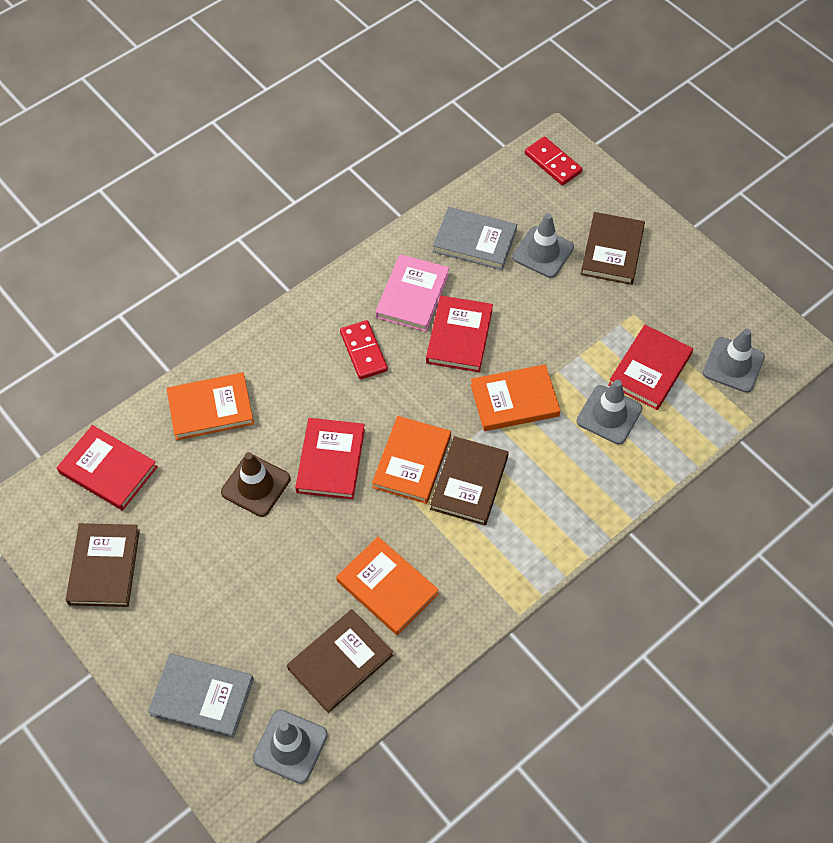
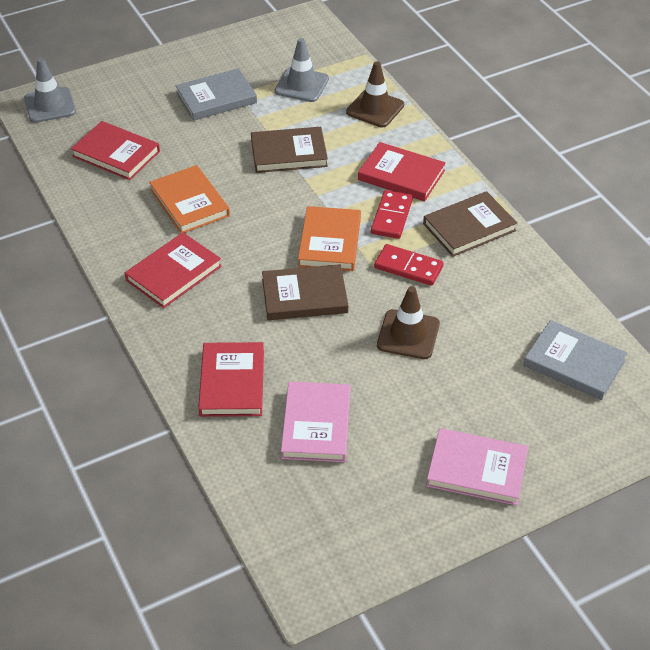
brown book: [66,523,140,607] [287,609,393,713] [430,436,509,525] [581,212,645,285] = 4 -> [251,127,328,173] [262,264,348,320] [423,191,517,257] = 3
brown traffic cone: [221,452,290,517] = 1 -> [346,61,404,127] [377,286,440,359] = 2
grey traffic cone: [253,709,328,784] [512,213,574,278] [577,380,642,444] [703,328,765,393] = 4 -> [24,58,76,123] [275,38,329,102] = 2
orange book: [167,372,254,440] [336,537,439,636] [372,416,451,504] [470,364,561,431] = 4 -> [149,165,230,233] [298,206,361,271] = 2
pink book: [376,254,449,332] = 1 -> [281,381,350,462] [426,428,528,506] = 2

